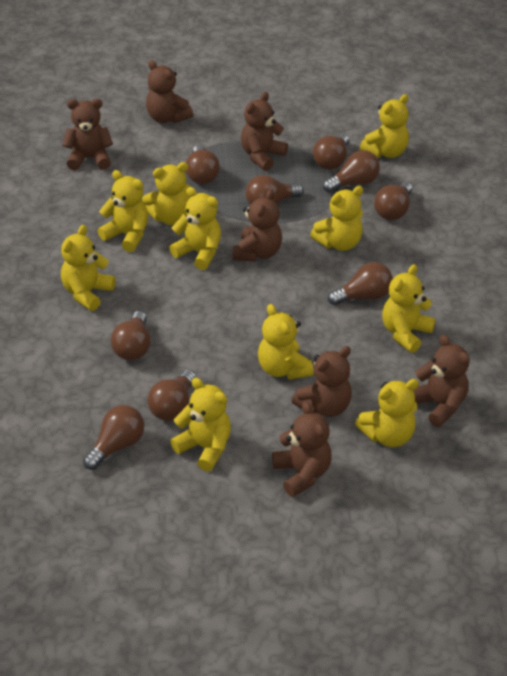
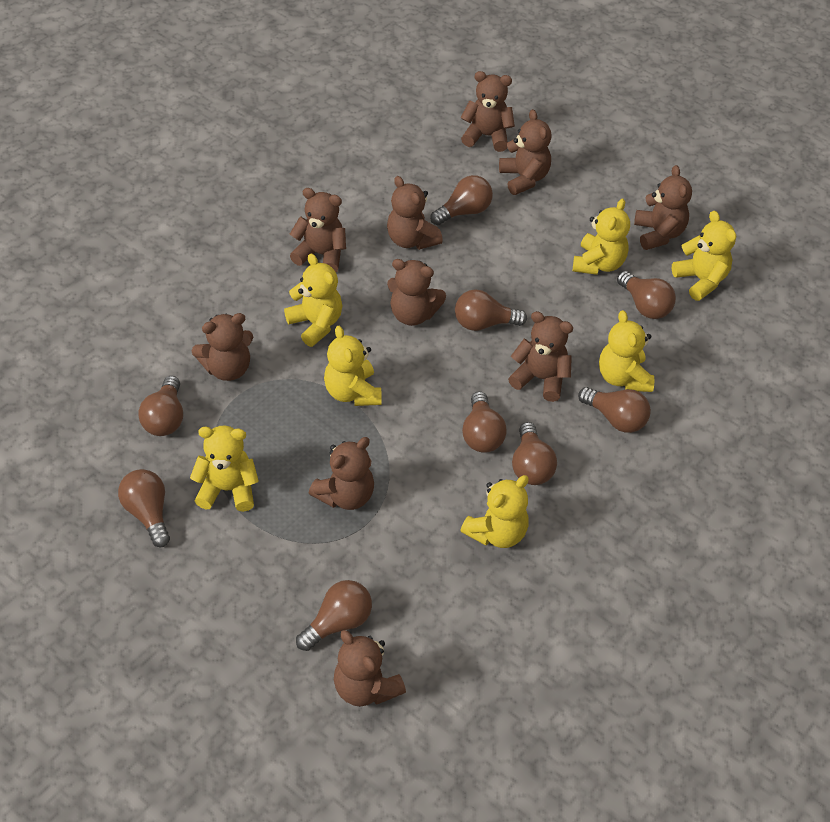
brown teddy bear: [62,99,113,170] [146,60,193,123] [233,189,282,262] [241,92,288,171] [272,402,331,497] [292,346,352,417] [413,335,470,427] = 7 -> [192,313,253,381] [290,188,346,272] [309,437,374,510] [334,630,406,706] [387,176,443,250] [387,259,446,326] [461,71,515,152] [499,109,551,195] [508,311,573,402] [634,165,692,250] = 10
yellow teddy bear: [61,225,116,311] [97,170,148,252] [142,162,191,225] [169,187,221,270] [170,378,231,472] [258,304,314,380] [310,186,363,251] [355,379,419,447] [360,94,409,158] [382,264,436,353] = 10 -> [190,425,259,512] [284,254,342,347] [324,326,382,406] [460,475,529,548] [573,199,630,275] [599,310,655,392] [672,211,736,301] = 7

